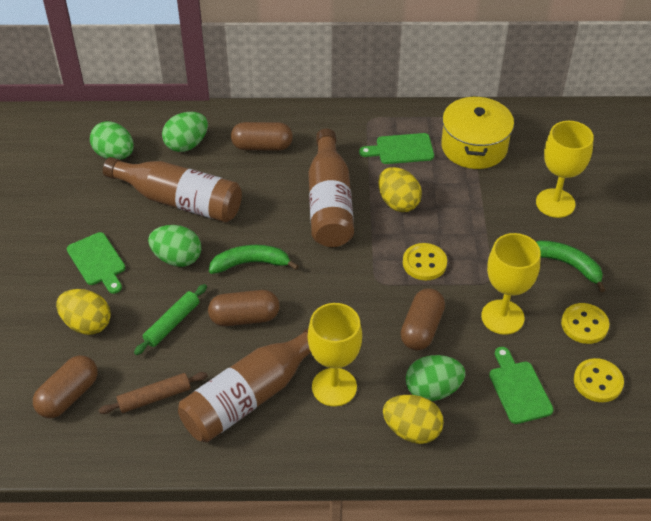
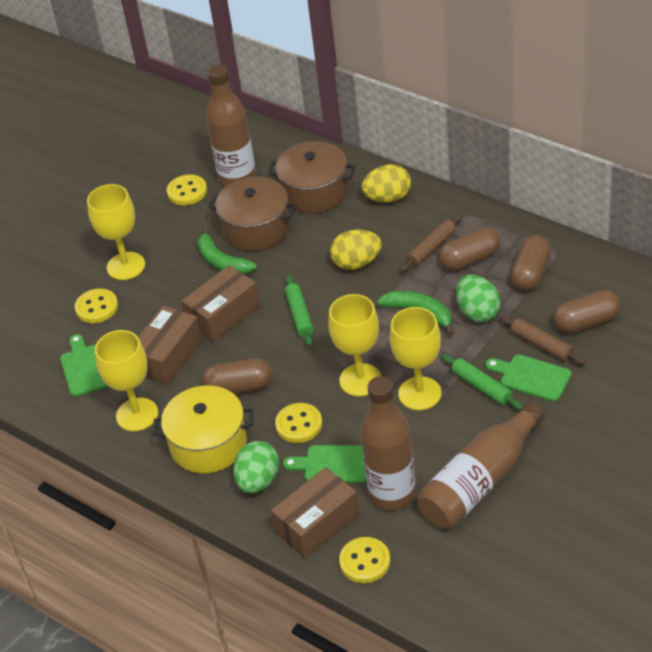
brown box: none = 0 -> [138,305,203,385] [182,265,260,342] [271,467,359,558] = 3
brown pot: none = 0 -> [209,177,297,251] [268,141,356,213] = 2
brown rolling pin: [99,372,208,414] = 1 -> [400,214,462,272] [499,316,586,365] = 2
green egg: [90,121,134,160] [148,225,201,267] [162,112,208,152] [406,355,465,401] = 4 -> [233,441,279,493] [456,275,500,322] = 2
green rolling pin: [134,284,207,355] = 1 -> [285,275,314,346] [442,354,523,410] = 2
yellow button: [403,243,447,280] [561,303,609,344] [574,358,624,402] = 3 -> [75,288,118,323] [167,174,207,205] [275,403,322,443] [339,537,390,583] = 4
yellow egg: [56,289,111,335] [378,167,422,212] [383,395,444,444] = 3 -> [330,229,382,270] [362,164,411,202] = 2
yellow goblet: [308,303,362,406] [481,233,541,335] [536,121,594,218] = 3 -> [87,184,145,280] [95,330,158,431] [328,294,381,396] [390,307,441,410] = 4

